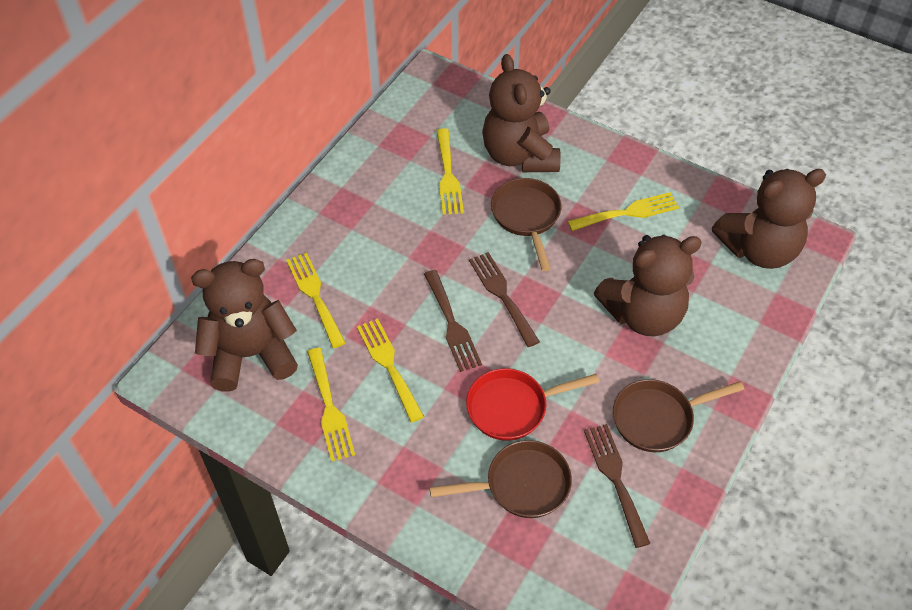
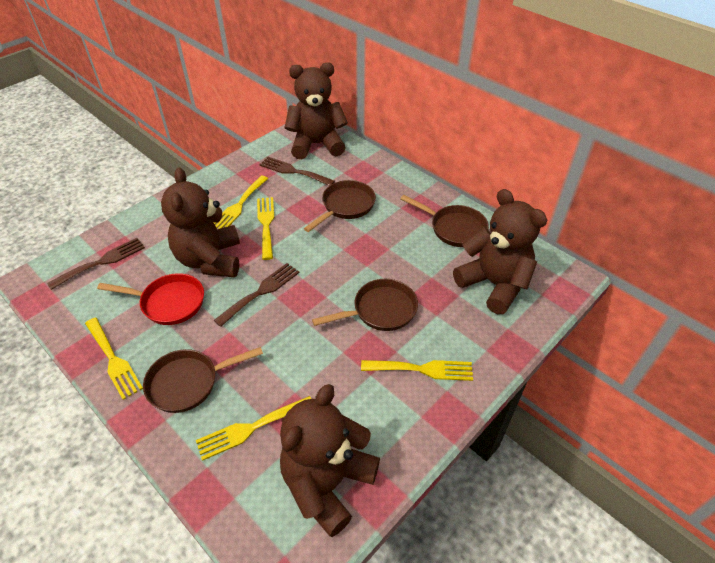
brown pan: [429,440,572,518] [491,178,562,271] [613,379,745,452] = 3 -> [143,347,263,413] [304,180,376,232] [312,279,418,331] [400,195,489,247] = 4

